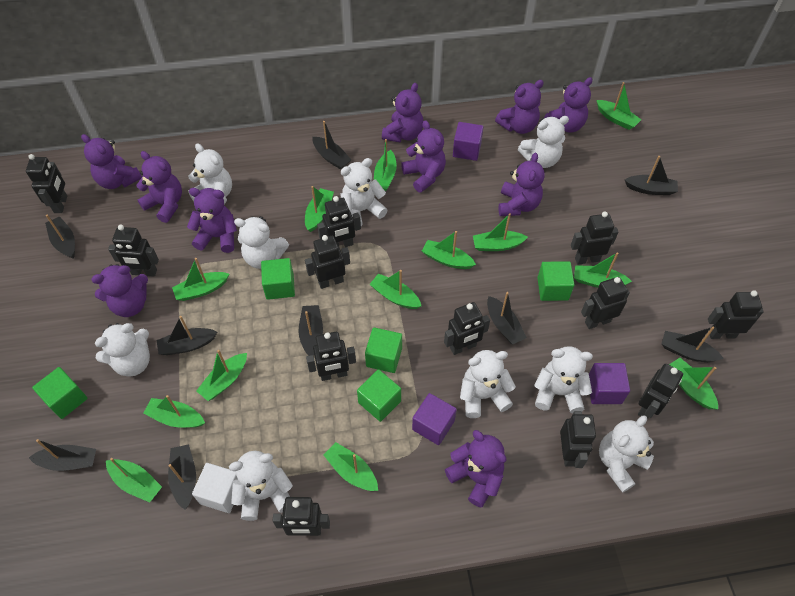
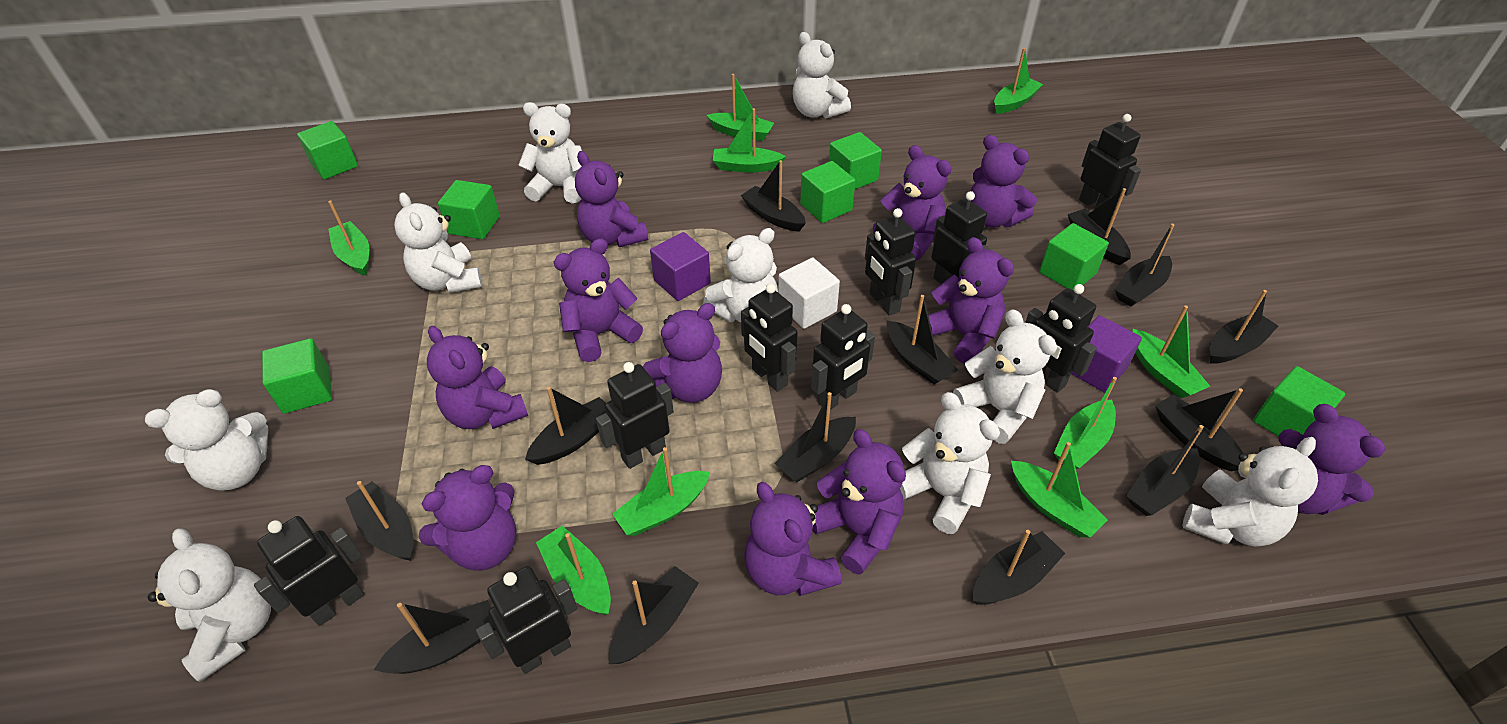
black boat: [29,439,96,471] [45,215,75,259] [156,316,217,355] [168,444,196,510] [298,305,323,356] [313,121,351,170] [487,292,527,345] [625,156,678,195] [662,327,724,362] = 9 -> [345,481,414,561] [374,600,495,674] [525,387,606,465] [609,566,699,664] [741,160,806,232] [775,392,856,482] [887,295,958,385] [972,530,1065,605] [1068,188,1131,265] [1115,224,1174,307] [1127,425,1204,516] [1155,388,1243,471] [1210,290,1278,364] = 13
black robot: [26,154,67,213] [108,225,159,277] [273,497,330,536] [305,235,350,289] [306,332,356,381] [317,196,361,247] [444,302,490,355] [560,411,596,468] [571,211,618,265] [581,277,630,329] [638,364,683,419] [708,290,764,339] = 12 -> [254,516,365,626] [476,566,577,674] [596,362,674,469] [741,283,798,392] [811,304,875,410] [865,208,916,315] [931,191,991,284] [1025,284,1097,393] [1079,114,1141,210] = 9
green boat: [106,458,162,502] [143,395,205,428] [172,258,229,301] [196,350,247,401] [305,186,334,232] [324,442,378,491] [370,270,421,309] [374,139,397,191] [422,231,476,269] [473,213,528,251] [574,252,632,288] [596,82,641,130] [669,358,718,409] = 13 -> [328,200,369,276] [536,526,611,615] [612,447,710,536] [707,74,774,141] [712,108,786,173] [994,48,1043,114] [1011,442,1108,537] [1054,377,1117,469] [1133,305,1210,398] = 9
green cube: [32,367,88,419] [261,258,295,300] [357,369,401,422] [365,327,402,373] [537,261,574,301] = 5 -> [262,338,332,414] [297,121,358,179] [438,180,500,239] [800,161,855,223] [829,132,882,189] [1039,223,1109,291] [1253,366,1345,437] = 7
purple cube: [412,393,457,445] [453,122,484,161] [589,363,630,404] = 3 -> [650,232,711,301] [1071,315,1142,393] = 2
purple teddy bear: [81,134,142,189] [91,264,148,317] [136,151,182,223] [187,188,237,253] [382,83,423,142] [401,120,446,193] [445,430,506,508] [495,80,544,134] [498,153,545,216] [544,77,593,133] = 10 -> [419,465,516,571] [427,326,528,429] [554,238,643,362] [575,151,648,247] [643,303,722,403] [744,482,842,596] [812,429,906,575] [873,145,952,261] [928,237,1014,364] [971,135,1037,228] [1278,404,1385,515] = 11

